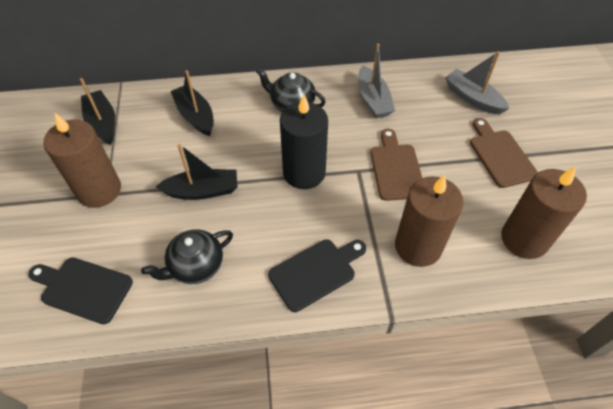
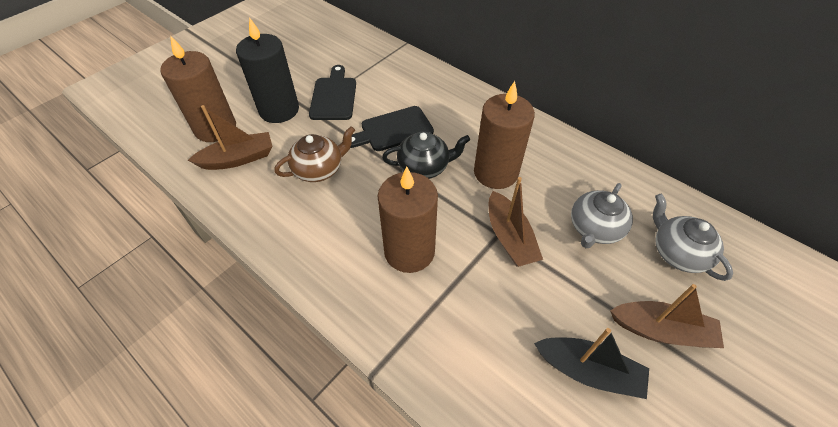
black boat: [80,78,115,145] [155,144,238,200] [171,70,214,136] = 3 -> [534,328,649,399] = 1
black teapot: [141,229,233,284] [256,68,326,112] = 2 -> [382,132,470,179] = 1
brown boat: none = 0 -> [188,105,273,170] [489,177,543,267] [610,284,724,348] = 3
brown cutting board: [370,129,422,201] [470,118,538,188] = 2 -> none = 0
brown teapot: none = 0 -> [274,126,355,182] = 1
grey boat: [358,44,395,118] [445,51,509,115] = 2 -> none = 0
grey teapot: none = 0 -> [571,183,633,248] [653,194,733,281] = 2

